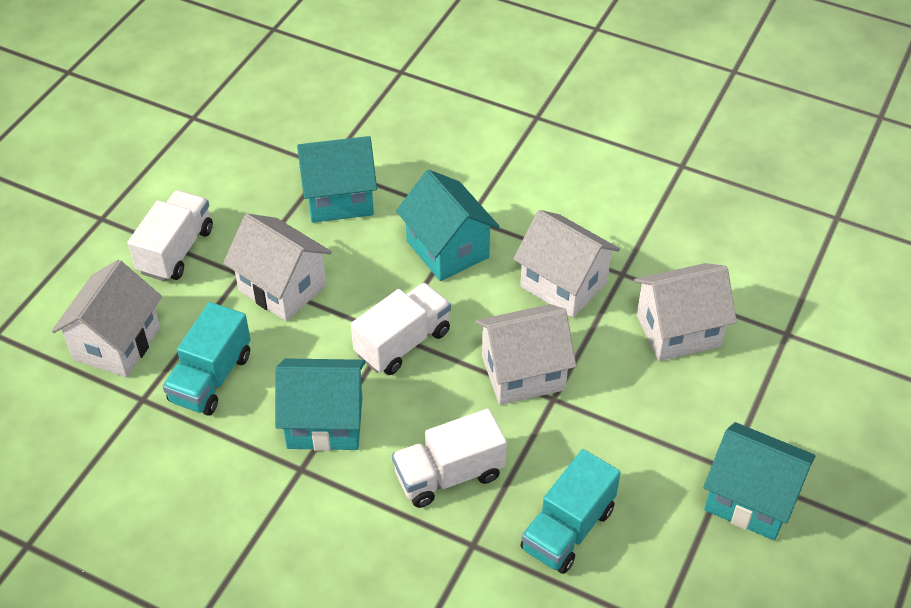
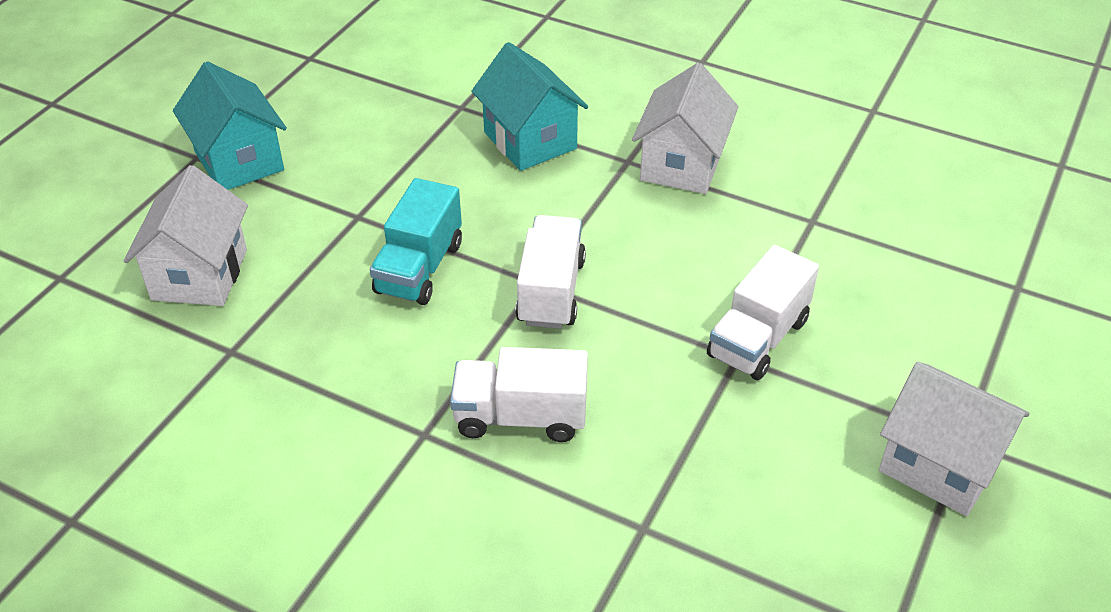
turquoise house: [275,358,365,451] [297,136,377,223] [396,170,500,281] [703,422,816,540] = 4 -> [173,61,287,190] [471,42,588,171] = 2
turquoise truck: [162,302,251,415] [520,449,621,574] = 2 -> [370,178,462,305] = 1
white house: [52,260,162,377] [223,214,332,321] [476,304,576,405] [513,210,620,318] [634,263,737,361] = 5 -> [124,165,248,306] [632,63,738,194] [879,362,1030,516] = 3

